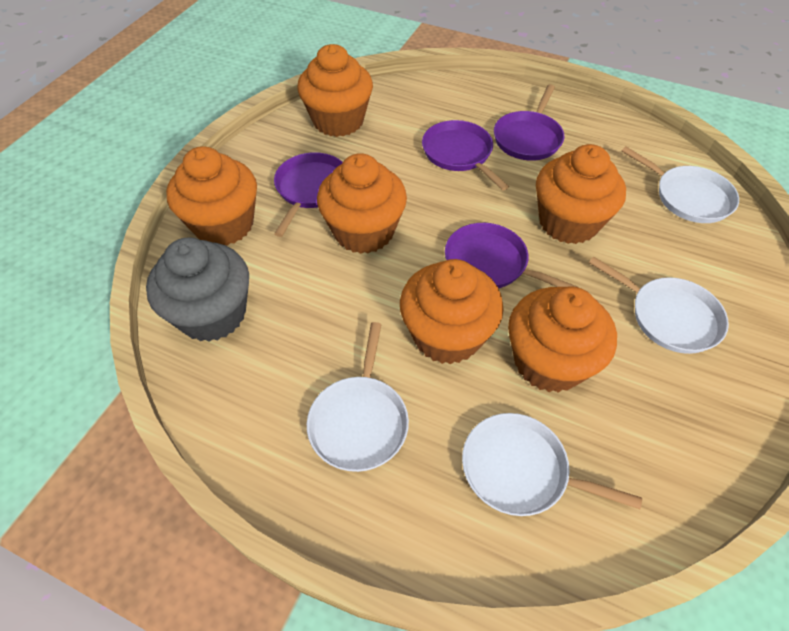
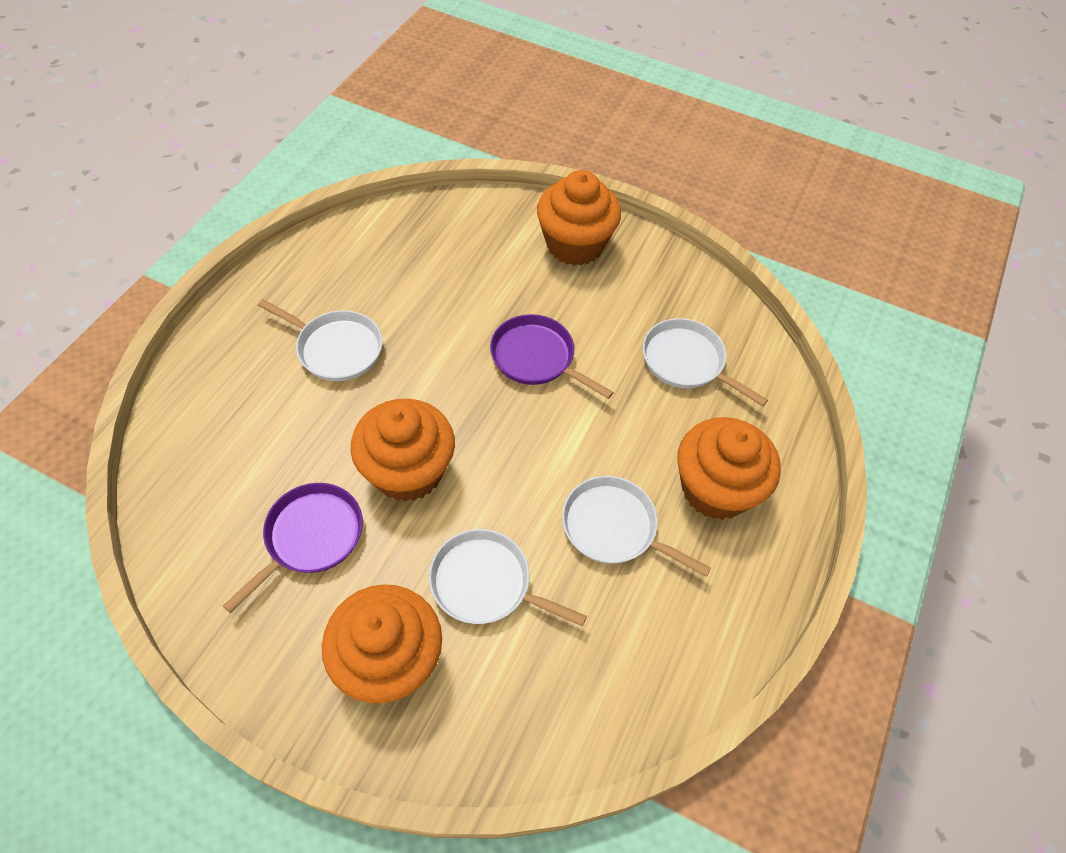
grey cupcake: [146,237,249,342] = 1 -> none = 0
orange cupcake: [166,146,257,246] [297,44,373,137] [317,153,407,254] [400,259,504,364] [508,286,617,393] [536,144,626,244] = 6 -> [322,584,442,703] [351,399,455,502] [537,170,621,265] [677,417,781,520] = 4
purple pan: [274,152,343,237] [422,120,509,191] [445,223,579,288] [494,84,564,161] = 4 -> [223,483,363,613] [490,314,614,399] = 2

